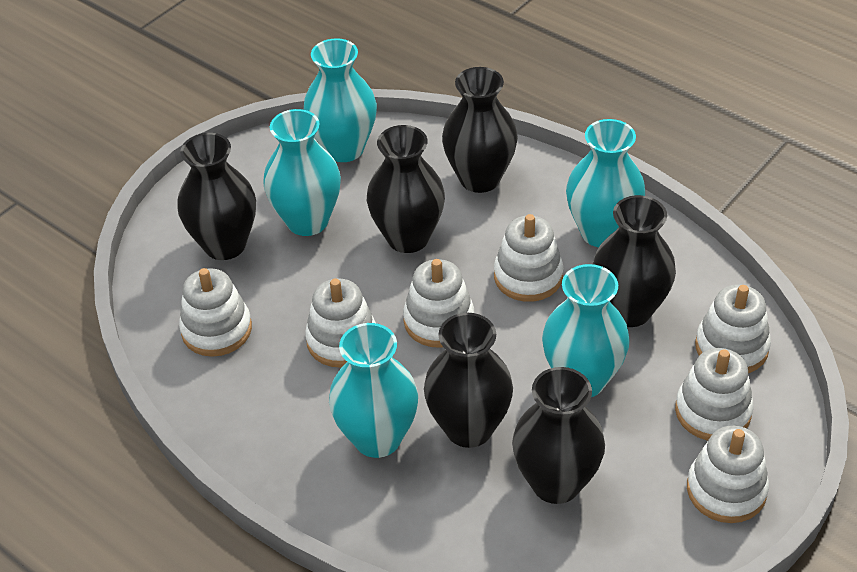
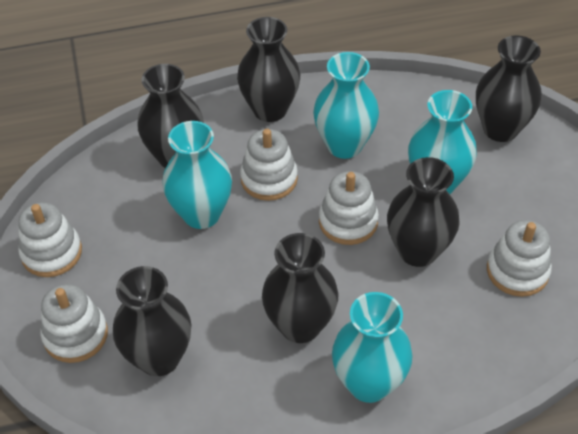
turquoise vase: [263,109,341,236] [304,38,377,162] [329,323,418,458] [542,264,630,397] [566,119,645,247] = 5 -> [162,121,232,229] [313,52,379,159] [332,292,412,403] [408,90,477,194] = 4
white stacking toy: [179,268,252,357] [305,278,376,368] [403,259,474,348] [494,214,563,302] [675,348,754,440] [687,426,769,523] [695,285,771,373] = 7 -> [18,202,82,277] [40,284,108,363] [240,129,298,201] [319,171,379,245] [487,220,552,297] = 5

